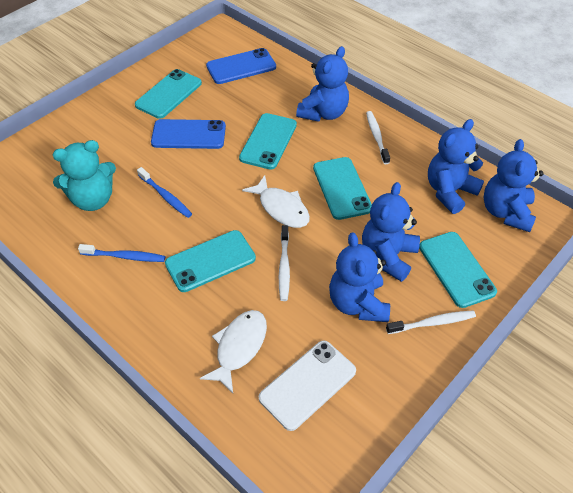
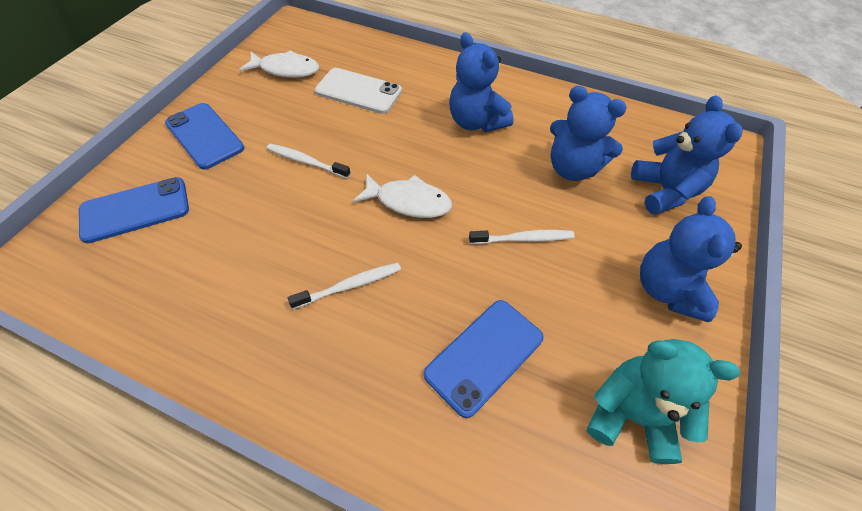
blue phone: [151,119,226,149] [206,48,276,84] = 2 -> [79,177,189,243] [165,103,244,169] [424,300,544,418] = 3
blue teddy bear: [296,46,349,122] [329,232,390,322] [362,182,420,282] [428,119,484,214] [483,139,544,232] = 5 -> [449,32,513,132] [550,86,627,181] [631,95,742,214] [640,196,742,322] = 4
blue toothbrush: [78,244,165,262] [137,167,192,218] = 2 -> none = 0
turquoise phone: [135,69,202,119] [165,230,256,292] [239,113,297,170] [313,157,372,220] [419,232,497,308] = 5 -> none = 0

